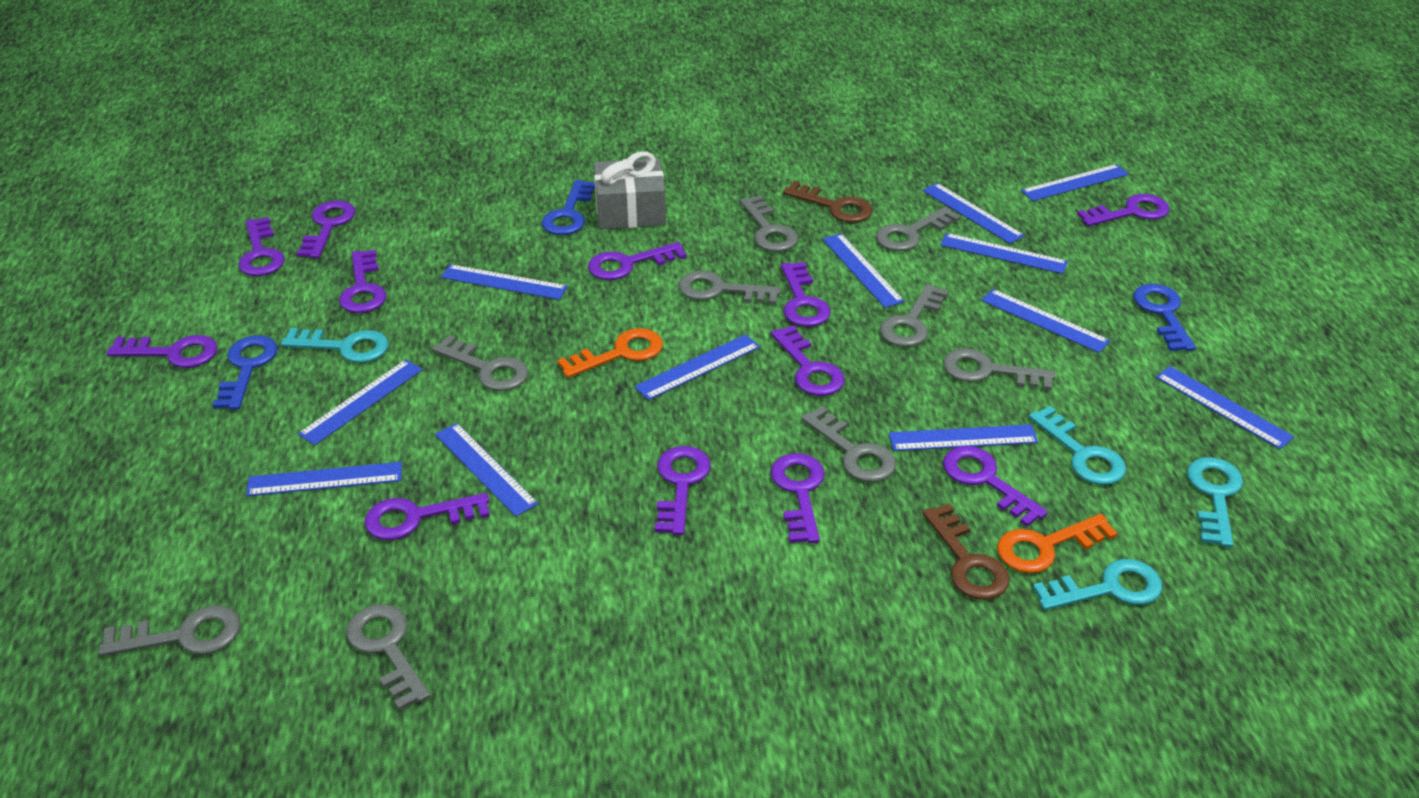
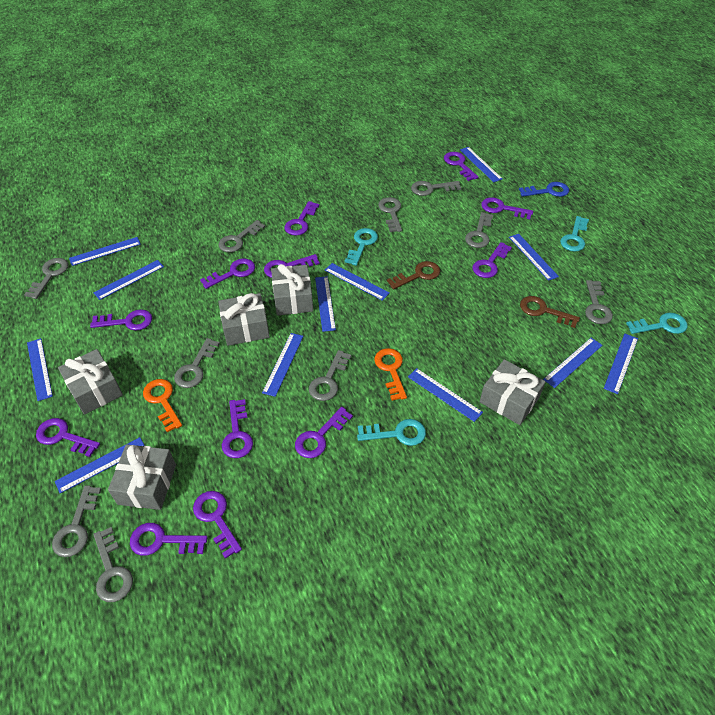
blue key: [213,335,278,410] [542,180,595,235] [1133,284,1196,351] = 3 -> [519,182,569,197] = 1
grey gift: [594,152,666,229] = 1 -> [58,349,123,415] [108,444,176,510] [218,293,270,346] [271,264,313,316] [480,359,546,425] = 5
grey key: [99,605,241,656] [346,604,430,711] [432,335,528,391] [678,271,781,305] [740,195,798,252] [801,406,896,482] [876,207,961,251] [880,284,949,347] [943,348,1055,390] = 9 -> [24,258,68,299] [52,485,101,557] [93,527,133,602] [174,338,220,388] [218,220,266,253] [309,350,352,401] [378,197,402,232] [411,181,461,196] [465,212,493,248] [585,280,613,324] = 10

